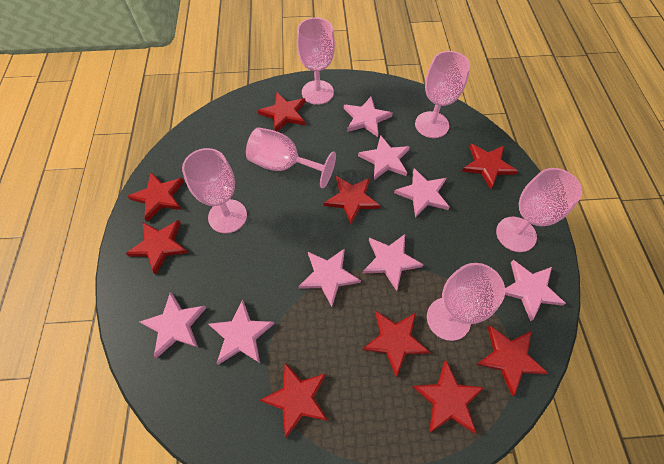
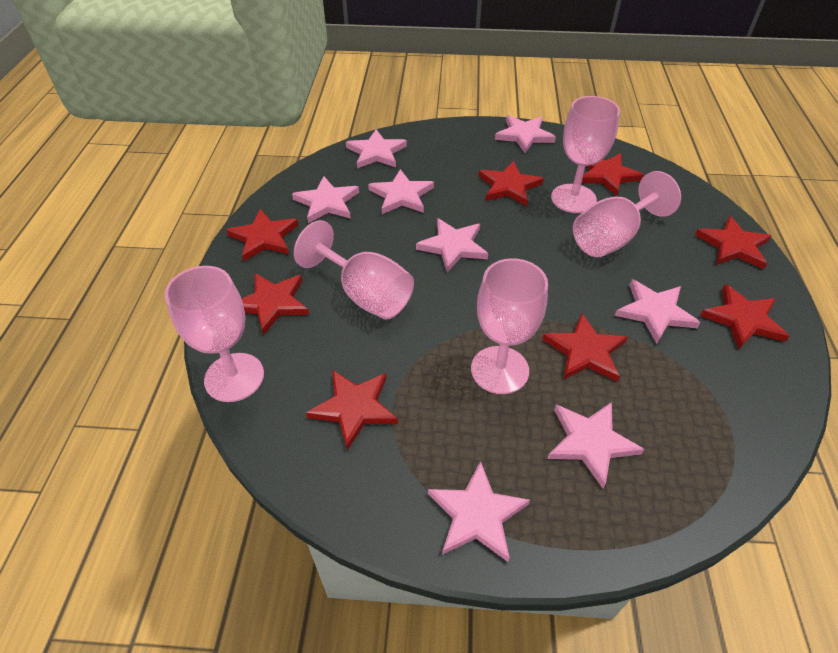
pink goblet: [182,148,247,233] [246,127,336,188] [297,18,335,105] [415,51,470,138] [427,263,505,341] [496,168,582,252] = 6 -> [165,266,264,402] [294,220,414,320] [471,258,548,394] [551,96,620,213] [573,171,681,257] = 5
red star: [126,220,188,275] [127,172,184,222] [258,93,305,131] [259,362,328,439] [324,176,381,224] [362,311,430,377] [412,361,484,434] [462,144,518,189] [476,326,548,396] = 9 -> [226,209,298,261] [242,273,309,335] [306,370,398,451] [479,161,544,206] [542,313,628,382] [582,153,644,196] [695,216,772,269] [700,284,789,350] = 8

